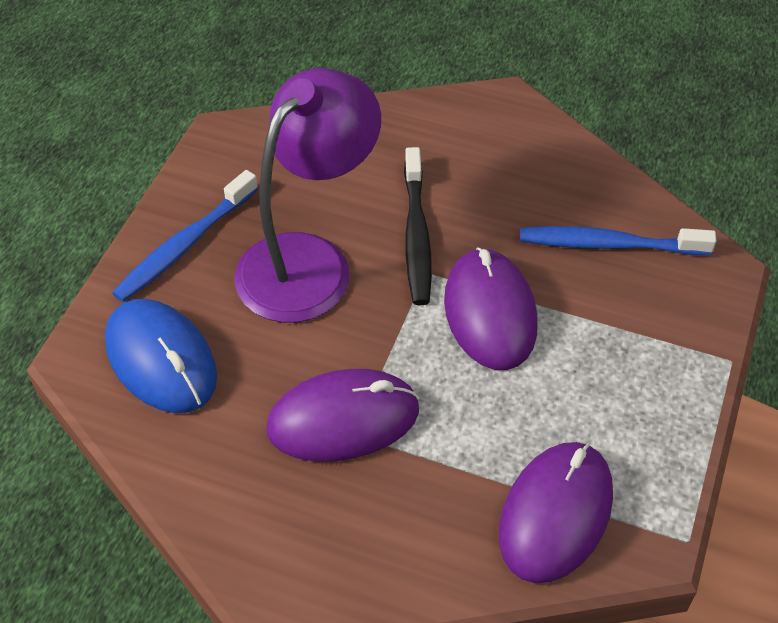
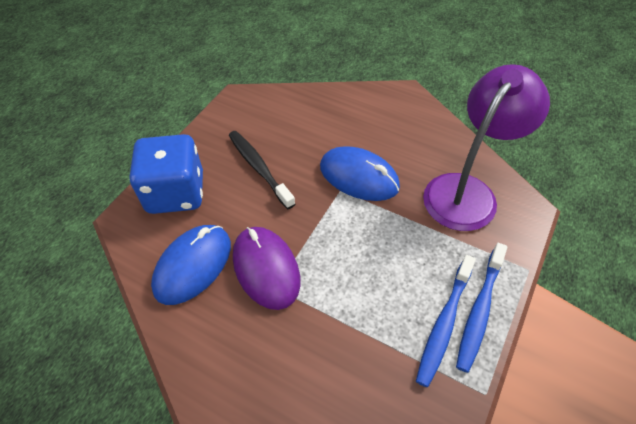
blue dice: none = 0 -> [129,134,203,214] = 1
blue mouse: [105,299,217,413] = 1 -> [151,225,231,305] [320,146,400,201] = 2
purple mouse: [266,369,419,462] [444,247,538,370] [499,442,613,583] = 3 -> [233,227,300,310] = 1

